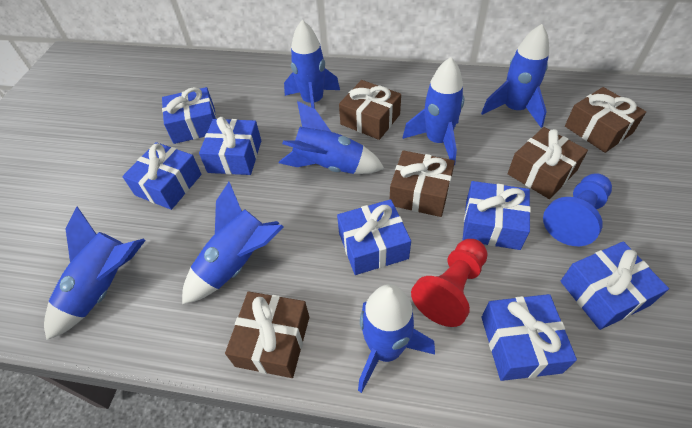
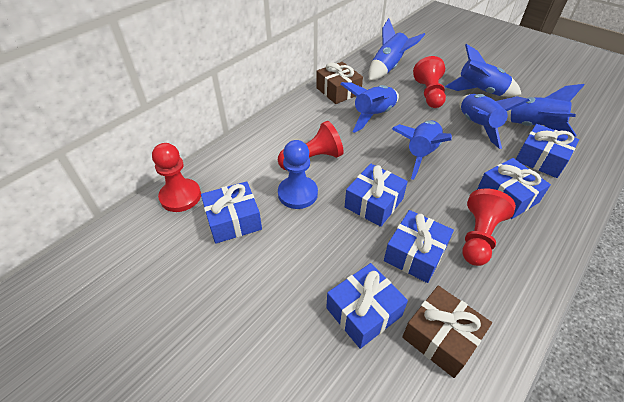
blue gift: [122,142,202,210] [162,87,217,144] [199,117,261,175] [337,199,411,275] [463,181,531,250] [481,294,577,381] [561,241,669,330] = 7 -> [201,181,262,244] [326,263,408,349] [345,164,408,227] [384,210,454,283] [477,158,551,219] [516,124,579,178] = 6
blue rocket: [44,206,146,340] [182,182,284,304] [279,101,385,174] [284,20,340,109] [358,284,435,393] [402,57,464,165] [481,24,549,128] = 7 -> [341,82,399,133] [368,18,425,81] [392,120,452,180] [445,44,521,97] [459,94,530,149] [507,84,585,137] = 6
brown gift: [225,291,309,378] [339,80,401,140] [390,150,455,217] [508,127,588,199] [565,87,646,153] = 5 -> [316,62,363,104] [402,286,492,378] = 2
red pawn: [411,239,488,327] = 1 -> [152,143,201,212] [278,121,343,170] [413,56,446,108] [462,188,516,266] = 4

